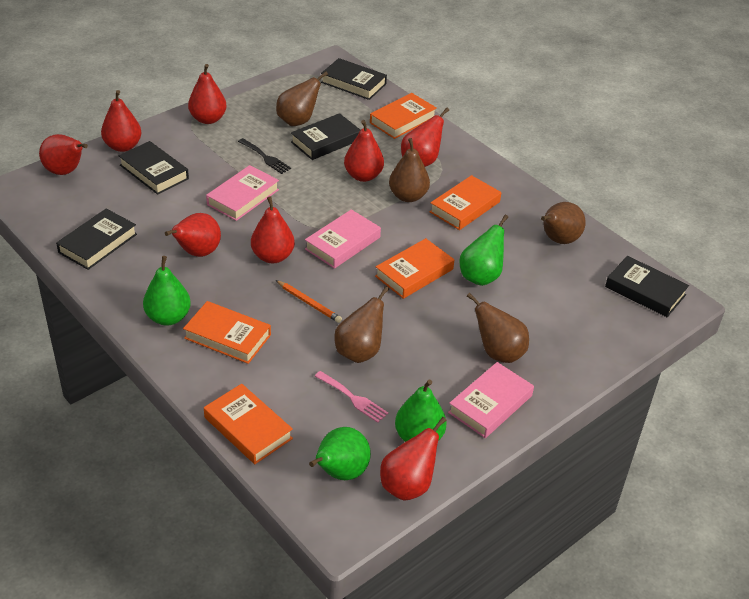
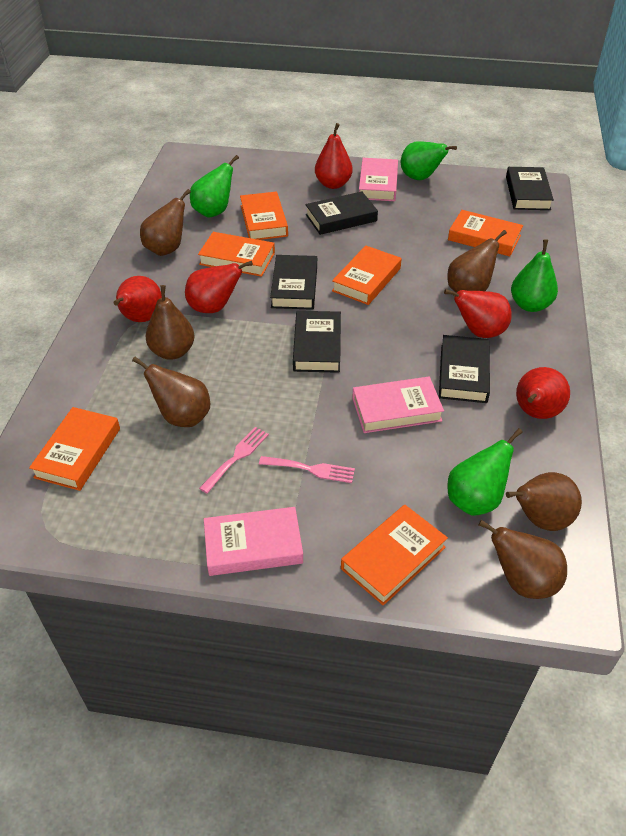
black fork: [238,138,291,174] = 1 -> none = 0
brown pear: [276,72,328,126] [334,286,389,363] [389,138,430,202] [467,293,529,363] [541,202,585,244] = 5 -> [132,357,210,427] [140,189,191,256] [145,285,195,360] [447,230,507,293] [478,520,567,599] [506,472,582,531] = 6
orange book: [183,301,271,364] [204,384,293,464] [370,93,437,139] [375,238,454,299] [430,175,501,230] = 5 -> [29,407,120,491] [198,232,275,277] [240,191,288,240] [332,245,401,305] [341,505,448,606] [448,210,523,256] = 6
orange pencil: [276,280,342,323] = 1 -> none = 0
pink fork: [315,371,388,423] = 1 -> [199,427,269,494] [259,456,355,483] = 2
red pear: [39,134,88,175] [101,90,142,152] [165,213,221,257] [188,64,227,124] [251,196,295,263] [344,120,384,182] [380,417,447,501] [401,108,449,167] = 8 -> [113,276,162,322] [185,261,253,313] [315,123,353,189] [444,289,512,338] [516,367,570,419] = 5

